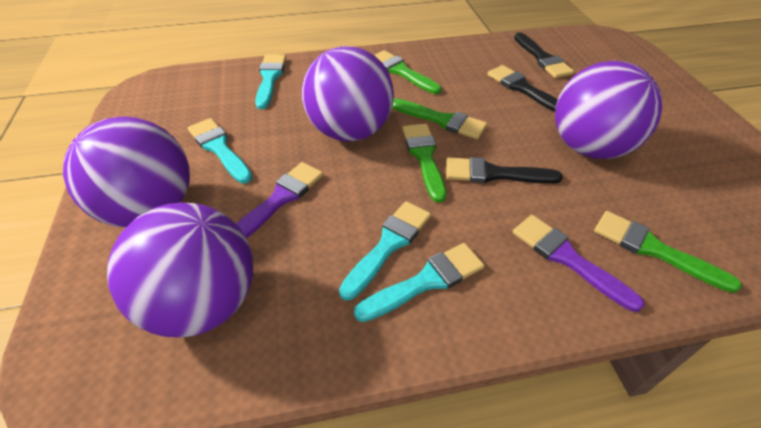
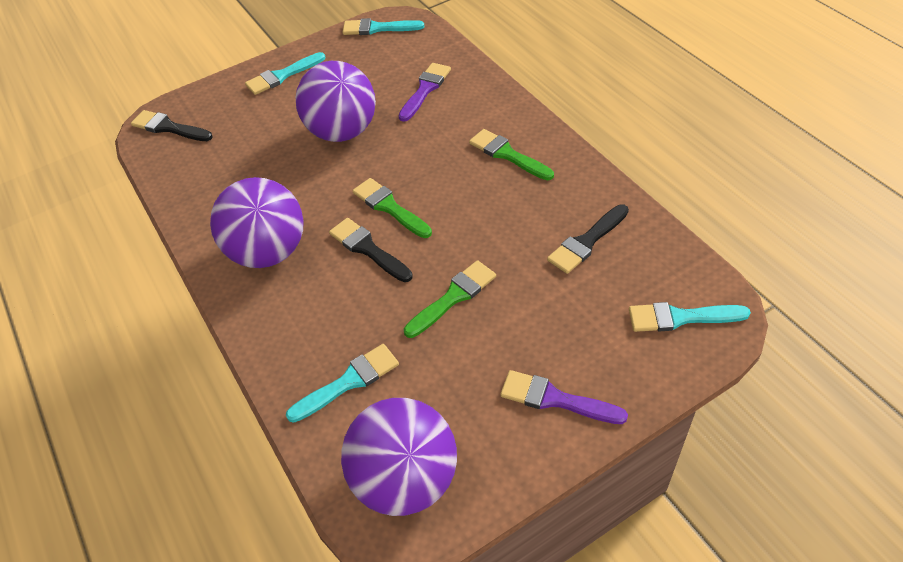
green brush: [374,50,441,94] [392,99,487,139] [402,124,446,203] [594,211,742,293] = 4 -> [353,178,432,238] [404,260,496,338] [469,129,554,180] = 3
purple ball: [63,117,190,228] [107,203,253,338] [302,46,394,141] [555,61,662,159] = 4 -> [210,177,304,268] [296,61,376,142] [341,398,457,516] = 3

